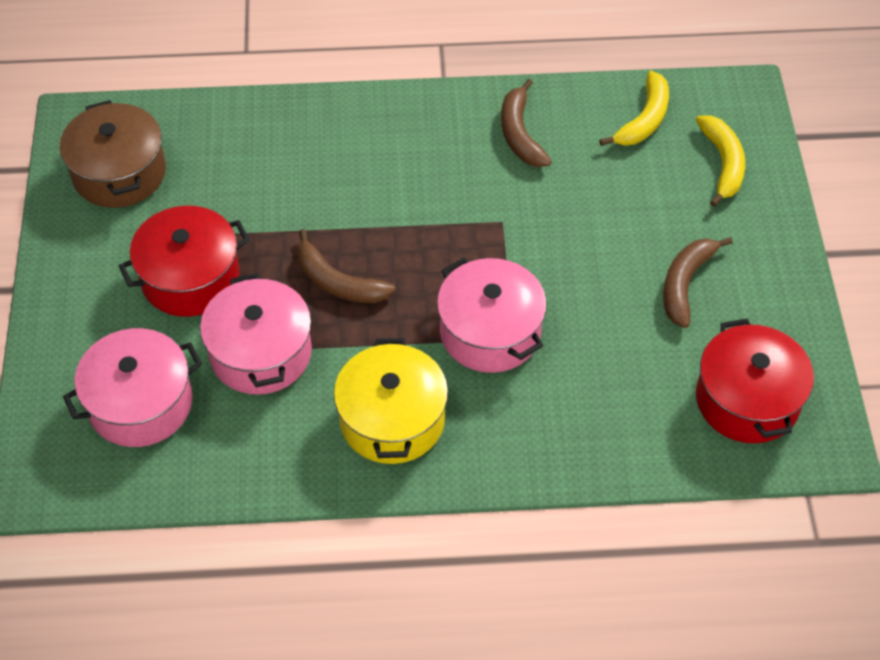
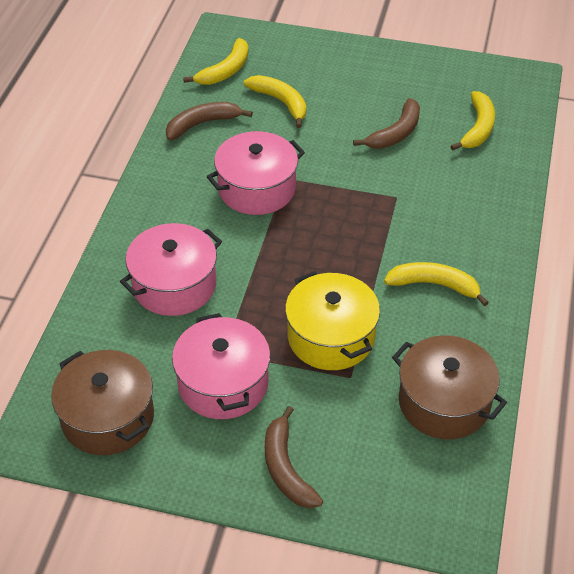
brown pot: [60,100,166,208] = 1 -> [51,350,154,455] [392,335,507,439] = 2
red pot: [119,206,250,317] [696,318,814,443] = 2 -> none = 0
yellow banana: [599,71,669,146] [696,115,745,207] = 2 -> [183,38,249,85] [244,75,306,128] [384,262,489,306] [450,91,495,151] = 4

